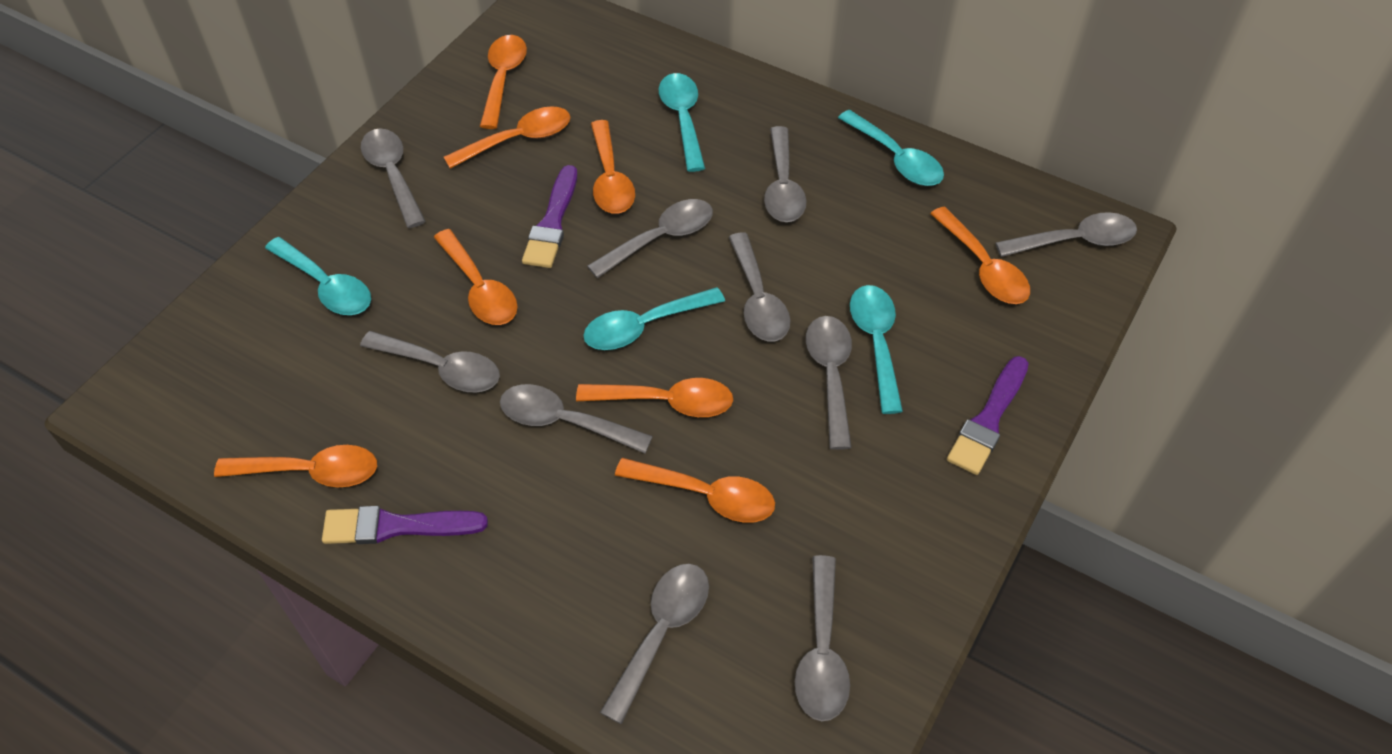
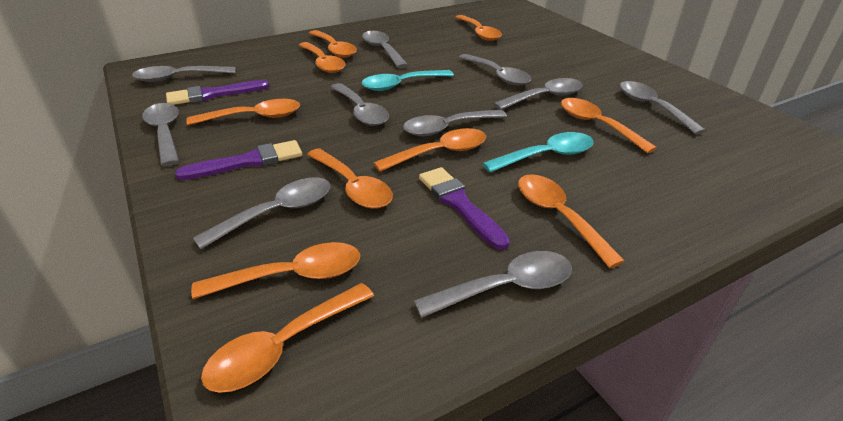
orange spoon: [214,445,377,487] [434,229,518,325] [444,106,570,169] [480,35,527,129] [576,378,733,417] [591,120,635,214] [615,458,775,523] [930,206,1030,304] = 8 -> [186,99,300,125] [191,242,360,299] [201,283,374,393] [299,42,345,73] [307,148,393,209] [309,30,357,58] [374,128,486,172] [455,15,502,41] [518,174,625,268] [561,98,657,154] = 10
turquoise spoon: [265,237,371,315] [583,287,725,350] [659,73,705,172] [838,110,944,186] [850,285,903,414] = 5 -> [361,70,454,91] [482,132,594,173] = 2

